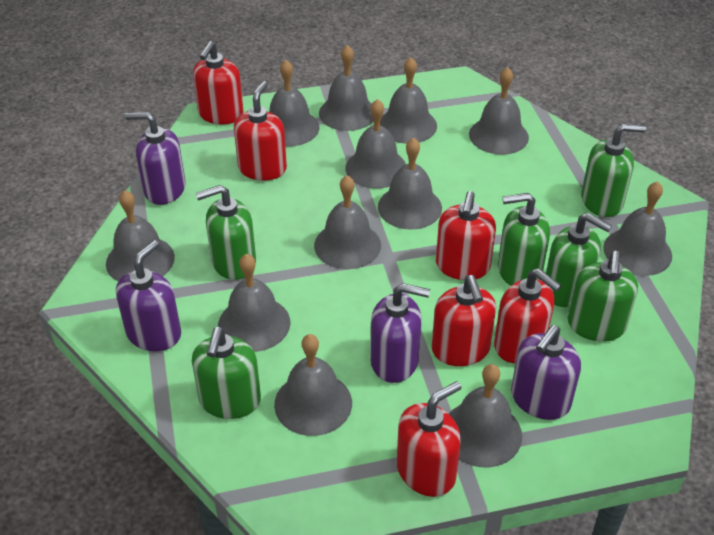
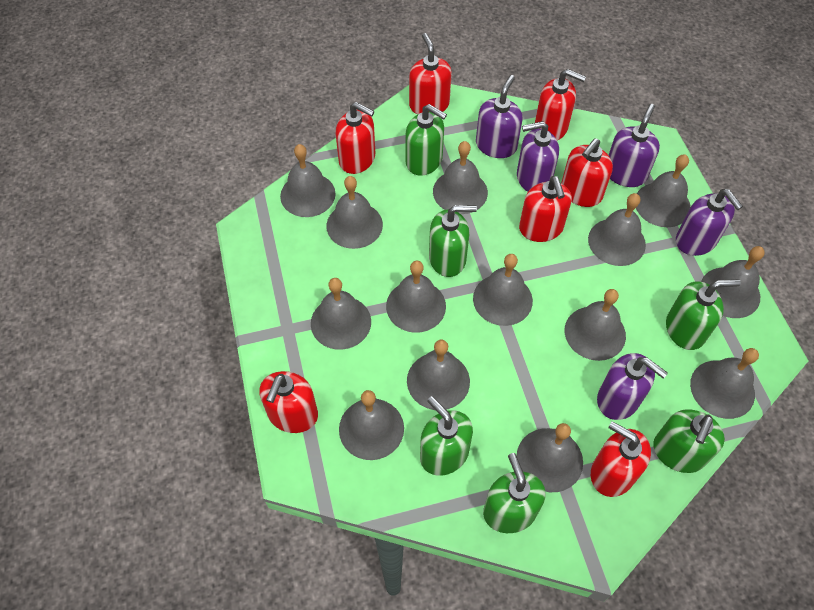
grey bell: [106,190,175,282] [218,254,290,352] [269,60,319,147] [274,334,352,436] [314,175,381,269] [319,45,374,131] [345,99,406,189] [378,137,442,230] [380,57,437,144] [449,364,522,468] [469,67,529,155] [603,181,672,276] = 12 -> [280,144,336,217] [311,278,371,350] [326,176,383,249] [339,390,404,460] [386,261,446,333] [407,339,470,410] [433,141,488,214] [473,254,533,326] [516,423,583,492] [565,289,626,361] [588,193,646,266] [636,154,691,227] [690,348,759,419] [701,246,765,318] = 14
purple soap dispenser: [116,240,181,351] [125,112,186,205] [370,283,430,383] [511,325,581,420] = 4 -> [476,75,523,158] [517,121,559,192] [597,353,668,420] [609,104,660,187] [676,189,743,256] = 5
red soap dispenser: [193,41,244,125] [234,81,287,181] [397,381,462,497] [432,275,496,366] [436,191,496,280] [494,268,561,363] = 6 -> [260,371,318,433] [336,102,375,174] [409,33,452,114] [519,176,572,242] [535,69,586,140] [561,138,613,207] [591,421,651,497] = 7

